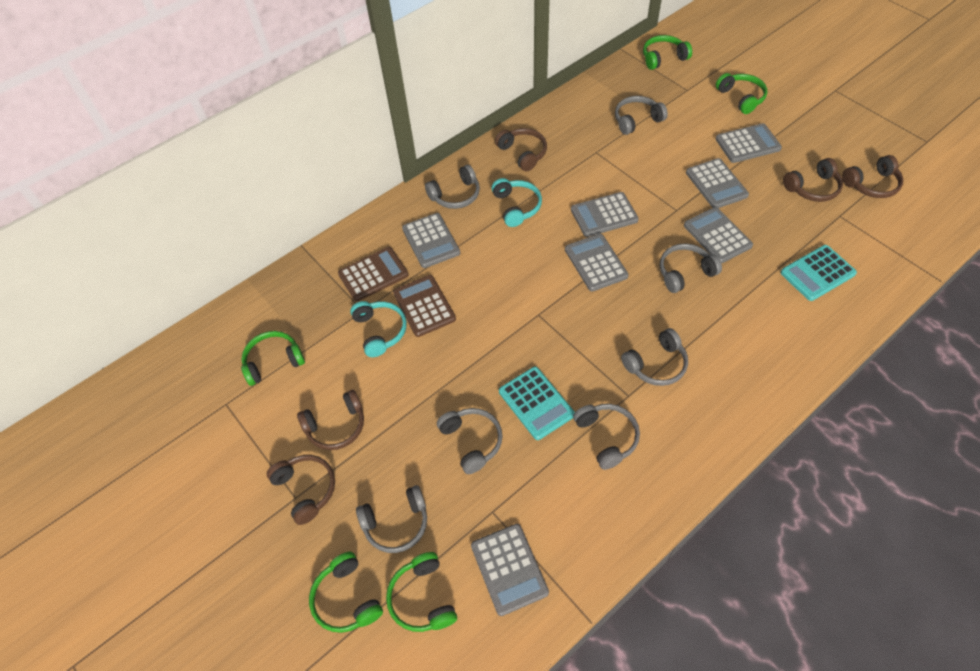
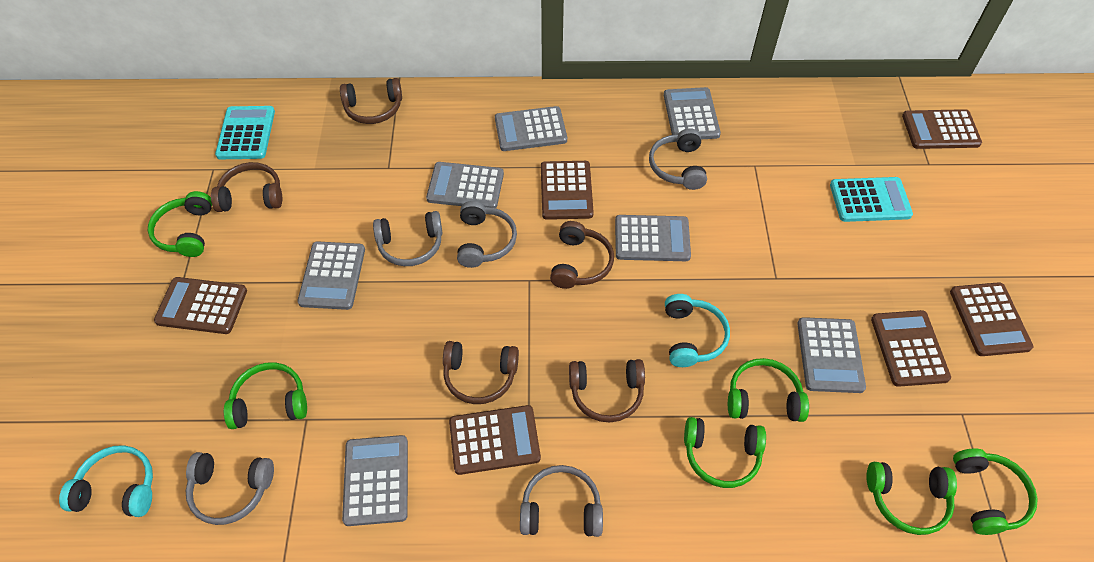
brown calculator: [338,247,409,302] [393,275,456,337] = 2 -> [154,277,247,334] [449,405,541,475] [541,161,594,220] [871,310,951,387] [902,109,982,149] [950,282,1034,356] = 6
green headphones: [241,331,305,386] [309,552,383,633] [386,552,457,632] [643,35,692,70] [716,73,767,114] = 5 -> [148,191,212,257] [224,362,307,429] [684,417,766,488] [728,358,809,422] [866,462,957,535] [953,448,1038,535] = 6
grey headphones: [356,485,427,553] [425,165,480,209] [437,408,503,474] [573,404,640,470] [615,96,668,135] [621,328,688,386] [660,244,722,293] = 7 -> [186,452,274,525] [373,211,442,266] [457,201,517,268] [520,465,603,537] [649,128,707,190] = 5

